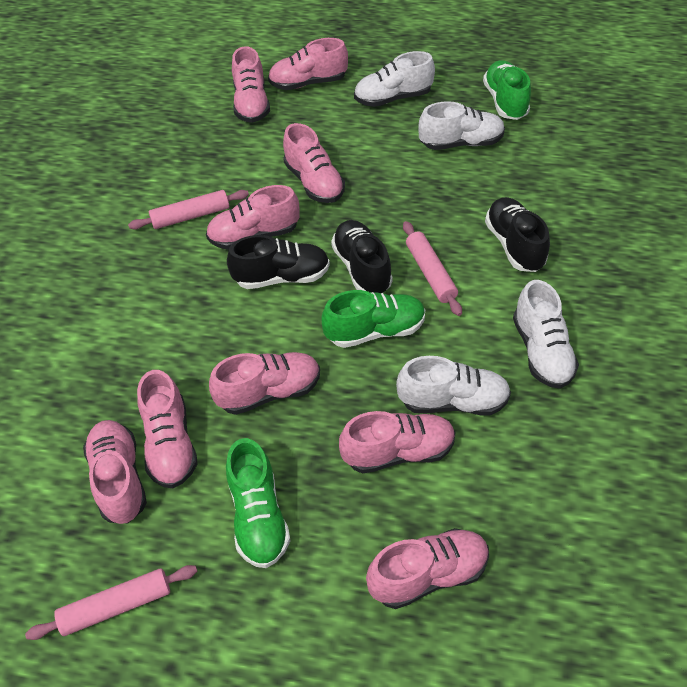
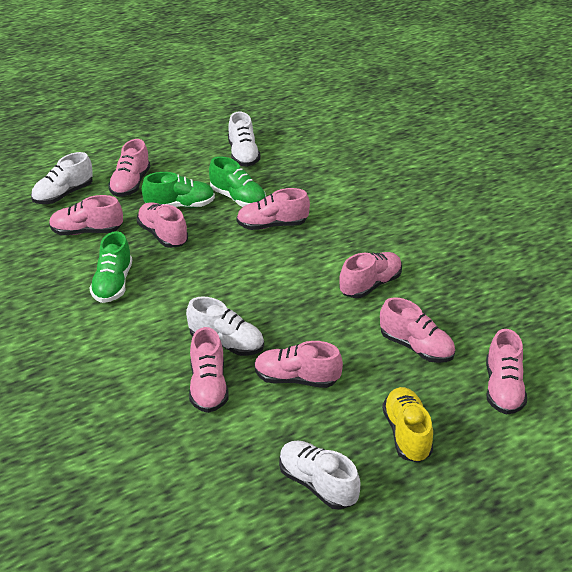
black shoe: [227,235,330,289] [331,220,393,293] [485,197,550,272] = 3 -> none = 0
pink rolling pin: [25,565,197,640] [128,190,249,230] [403,221,462,316] = 3 -> none = 0
yellow shoe: none = 0 -> [382,387,433,463] = 1

